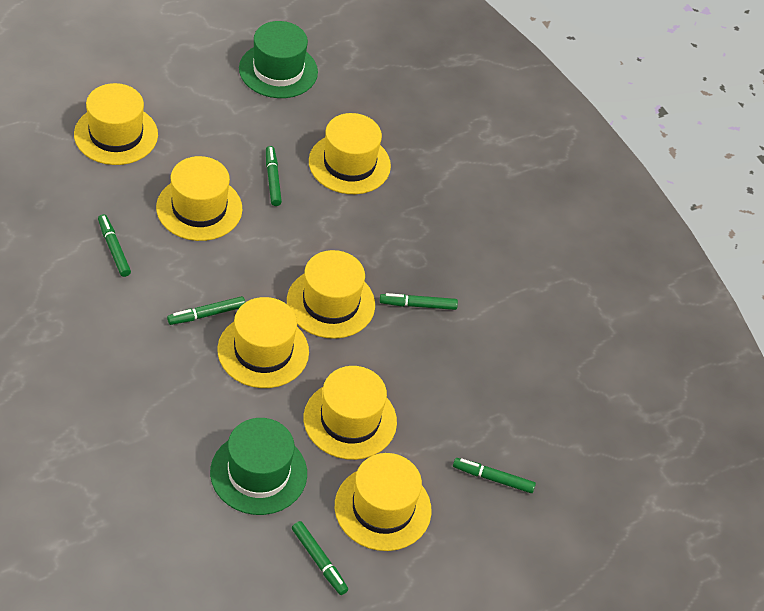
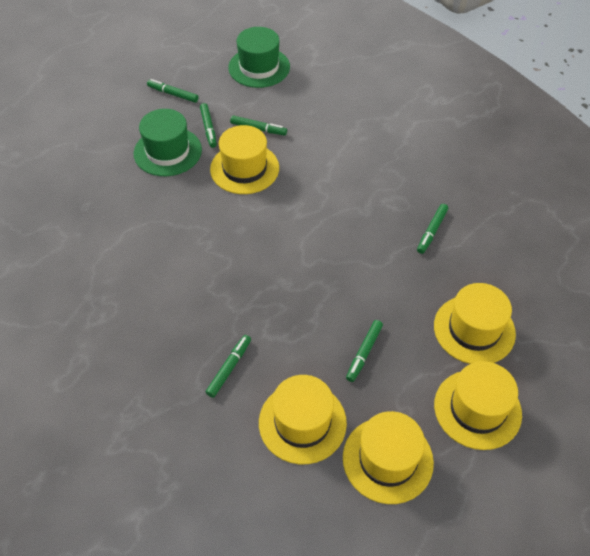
yellow hat: [74,83,158,165] [156,156,242,241] [217,297,309,388] [287,250,375,339] [304,366,397,460] [309,113,391,194] [335,453,431,551] = 7 -> [210,125,279,194] [259,375,347,464] [343,411,434,504] [434,283,516,364] [434,361,522,450] = 5

